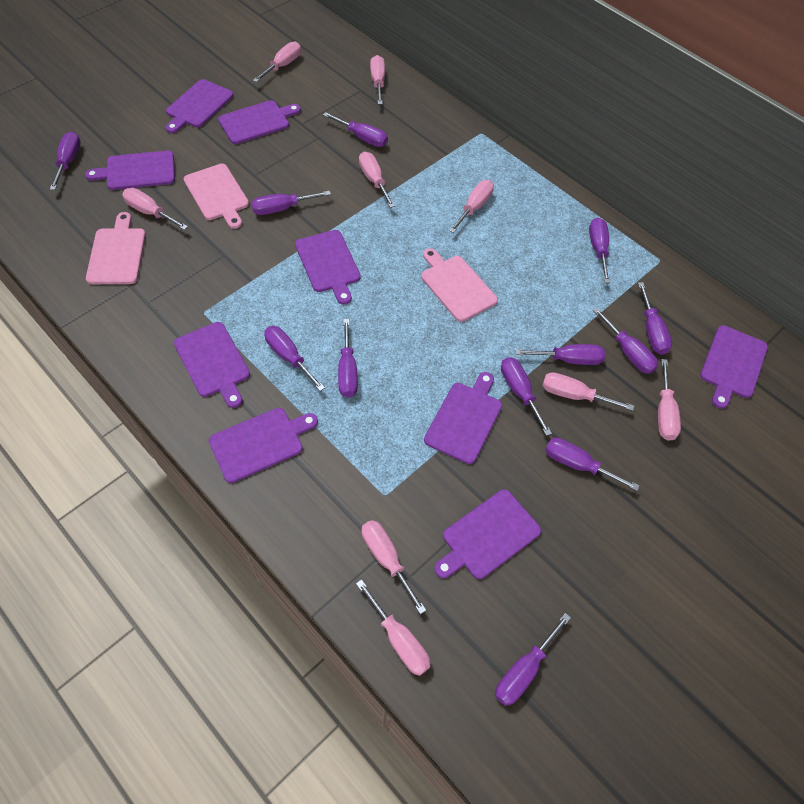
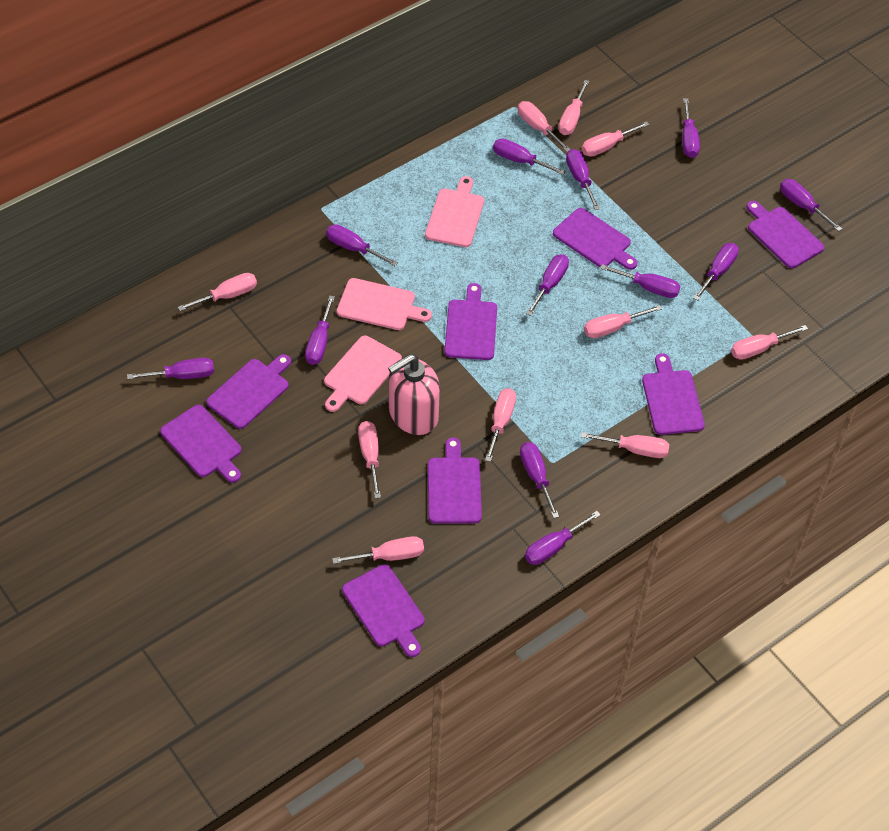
pink screwdriver: [122,188,188,230] [253,42,301,82] [356,579,431,676] [359,152,395,208] [362,520,426,614] [370,55,385,105] [449,180,494,233] [542,372,634,411] [658,359,681,441] = 9 -> [178,273,257,311] [332,536,424,564] [358,421,381,499] [485,388,516,462] [518,101,571,152] [558,80,590,135] [581,121,650,157] [581,432,669,458] [584,305,662,338] [731,325,808,360] = 10
pink soap dispenser: none = 0 -> [388,354,440,435] = 1
purple cutting board: [85,150,175,190] [166,79,234,133] [174,322,250,408] [209,408,318,483] [218,100,301,144] [295,230,361,305] [424,372,502,464] [435,489,541,579] [700,325,768,409] = 9 -> [160,405,241,483] [206,354,291,429] [342,564,425,657] [428,437,482,524] [444,283,497,360] [553,208,637,270] [642,353,705,435] [746,201,824,268] = 8

